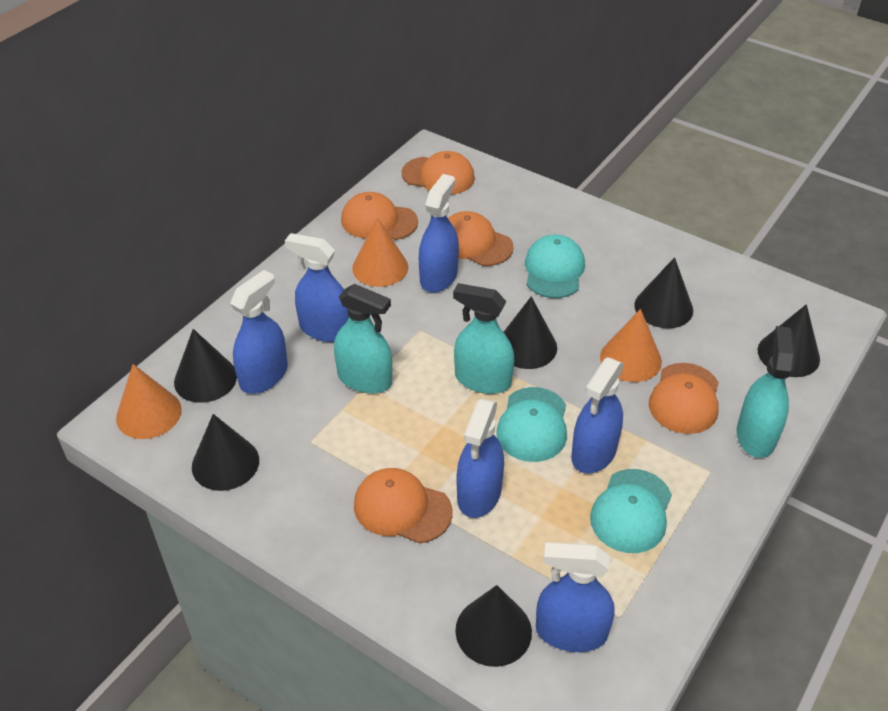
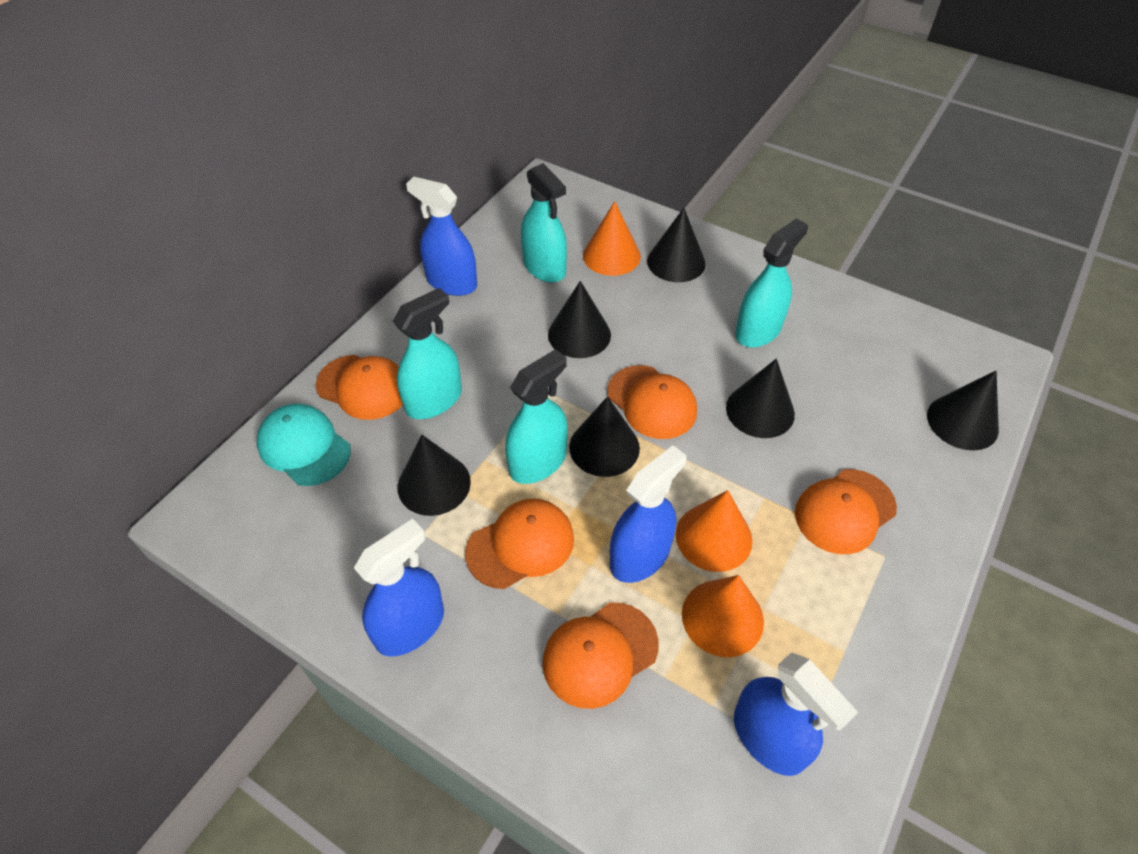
blue spray bottle: [230,270,288,394] [285,233,349,342] [419,174,459,293] [456,399,504,518] [536,542,615,652] [571,357,624,474] = 6 -> [354,519,444,657] [406,177,477,296] [610,445,686,583] [734,652,858,776] = 4
turquoise cap: [497,387,567,462] [525,235,585,298] [590,469,672,553] = 3 -> [257,404,351,486] = 1
turquoise spray bottle: [334,284,392,394] [453,283,514,394] [737,326,795,458] = 3 -> [393,288,462,419] [505,349,568,484] [521,163,567,283] [735,218,808,347] = 4

